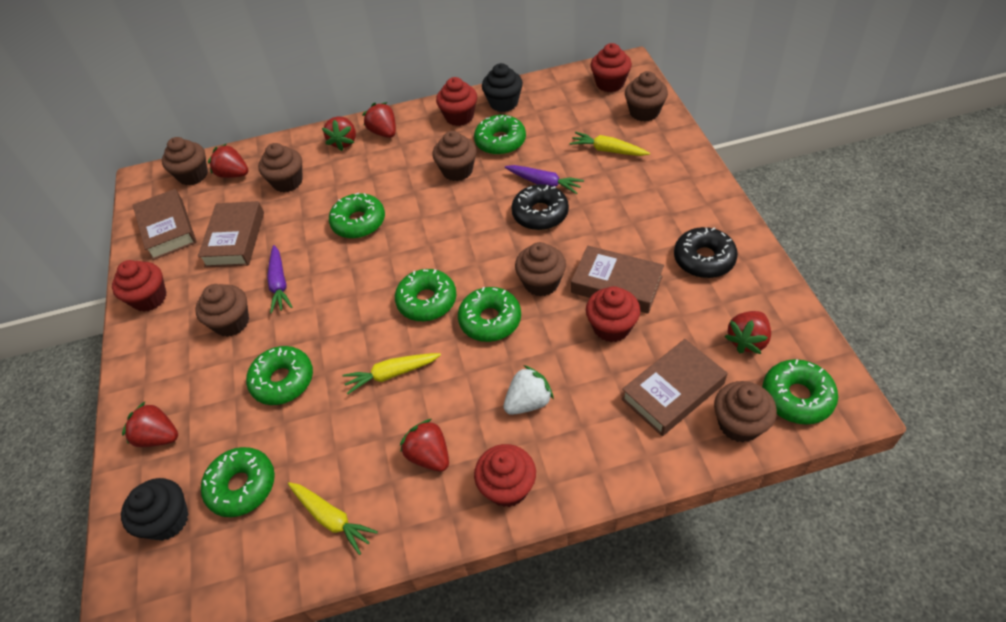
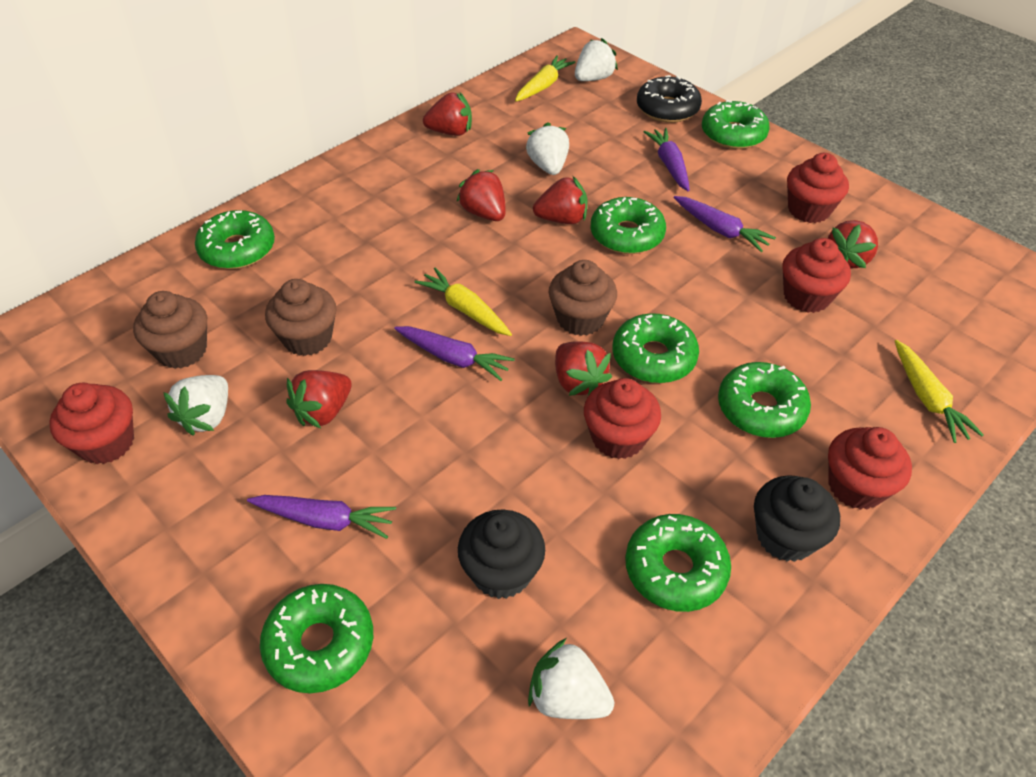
black donut: [511,184,569,230] [674,227,738,278] = 2 -> [637,75,702,123] = 1
brown book: [133,189,197,260] [198,201,264,268] [571,246,664,314] [621,339,727,436] = 4 -> none = 0
brown cupcake: [162,137,208,185] [195,284,249,337] [258,143,303,192] [433,131,477,181] [515,242,566,296] [625,71,668,122] [714,381,777,442] = 7 -> [133,291,207,369] [265,279,337,356] [549,260,617,336] = 3
purple carrot: [267,245,293,314] [505,165,584,194] = 2 -> [247,495,396,539] [394,326,515,381] [643,128,690,191] [674,196,776,252] = 4
white strawberry: [503,365,554,415] = 1 -> [163,375,228,436] [526,122,569,175] [528,638,614,719] [575,38,618,81] = 4

